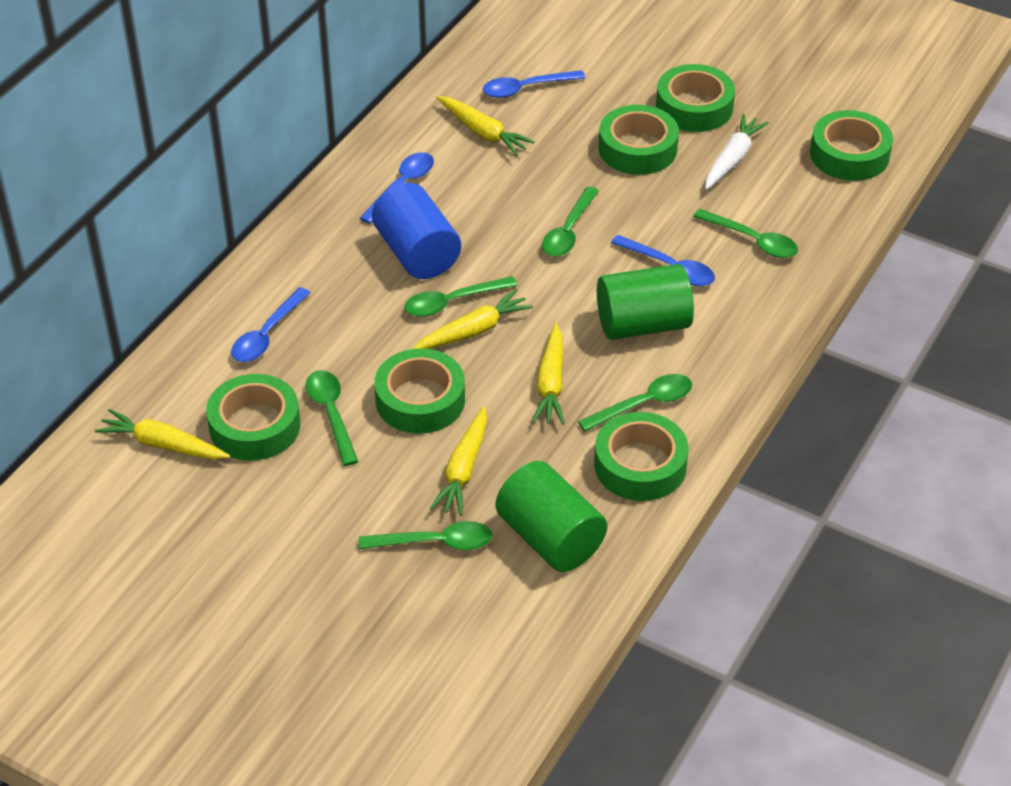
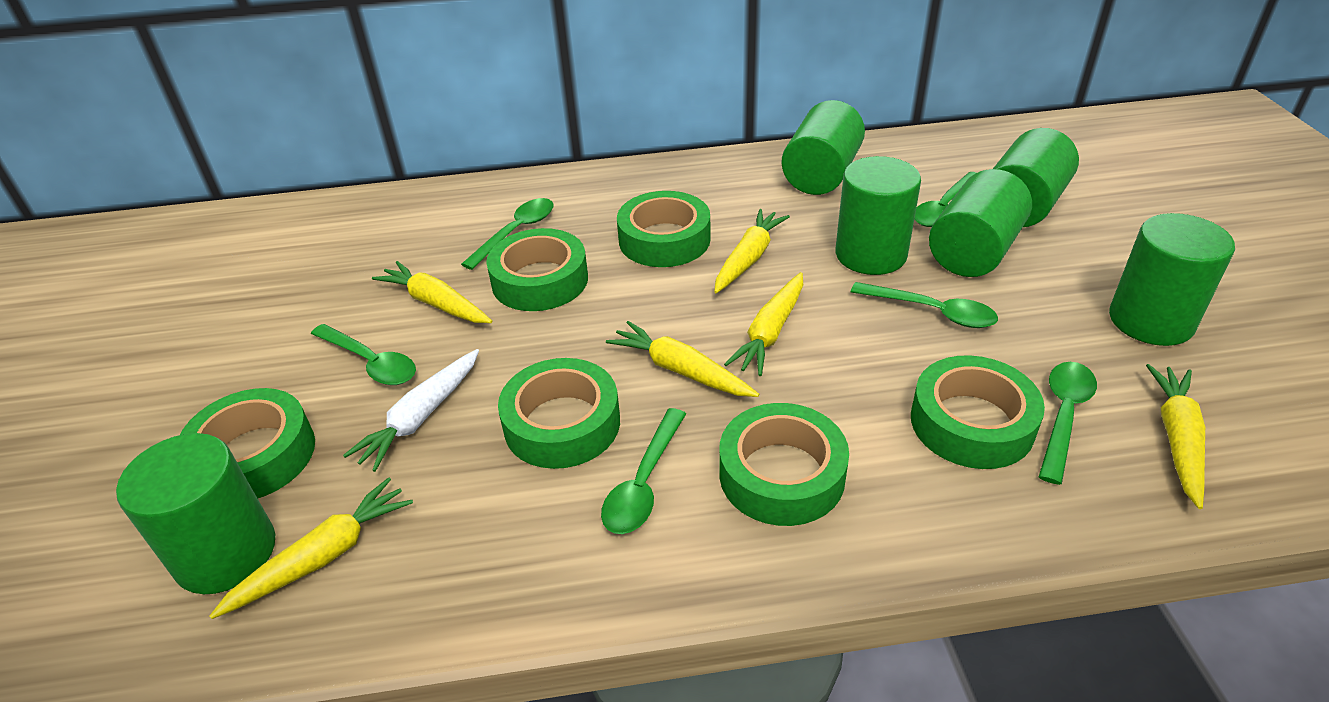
blue cylinder: [372,183,461,279] = 1 -> none = 0
blue spoon: [231,287,311,362] [360,152,434,224] [483,70,585,98] [611,235,715,286] = 4 -> none = 0
green cylinder: [496,461,607,572] [597,264,694,340] = 2 -> [116,433,275,594] [781,100,865,195] [835,156,921,275] [929,169,1032,277] [993,128,1079,227] [1109,213,1235,346] = 6
yellow carrot: [95,409,230,459] [413,289,533,349] [429,407,487,516] [436,96,535,156] [532,323,565,425] = 5 -> [209,477,413,619] [372,261,492,323] [606,321,759,397] [714,209,790,293] [724,272,803,376] [1146,364,1205,509] = 6

